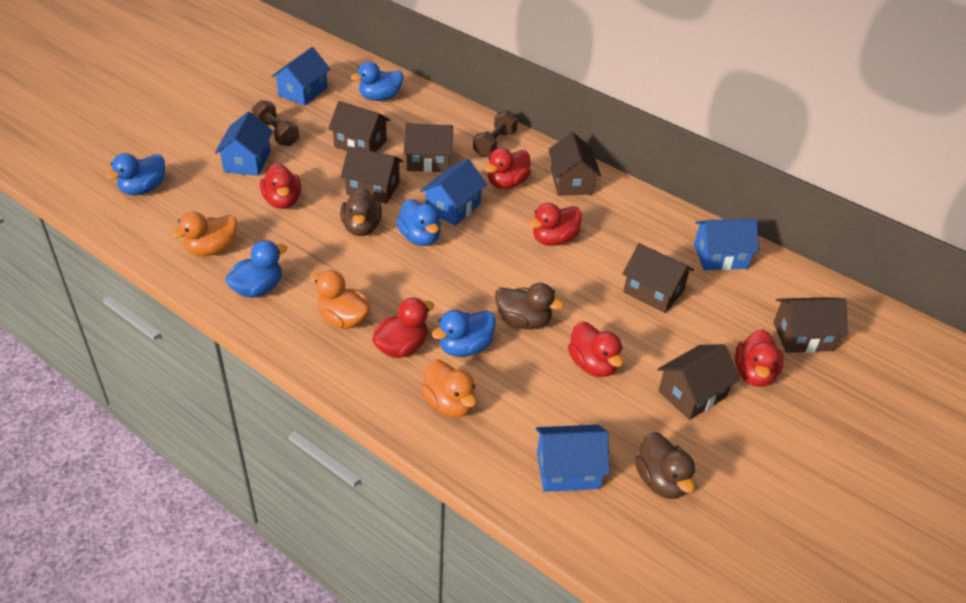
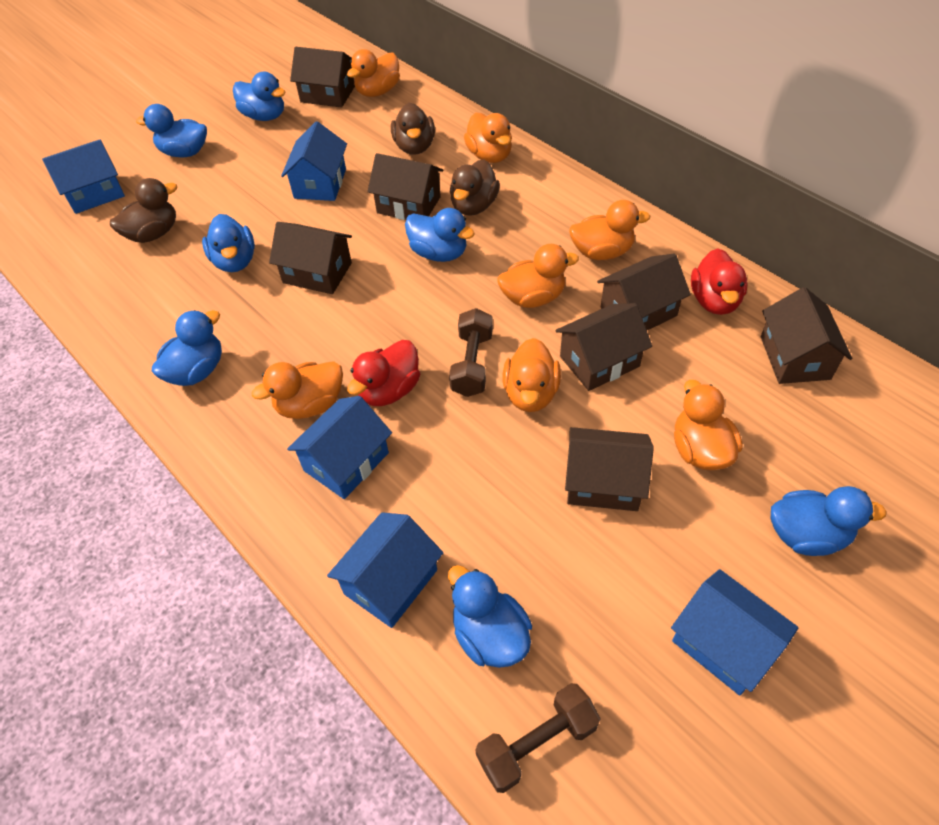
blue duck: [106,153,165,195] [225,240,287,298] [351,61,404,101] [396,199,441,246] [432,310,496,357] = 5 -> [136,104,207,157] [152,310,222,386] [202,214,255,272] [233,72,286,121] [405,208,475,262] [448,565,532,668] [771,486,887,556] = 7
orange duck: [171,212,237,256] [311,270,370,329] [421,360,477,417] = 3 -> [252,361,343,419] [347,49,400,97] [464,113,512,163] [497,244,579,308] [502,338,561,412] [569,200,650,260] [674,380,743,470] = 7
red duck: [260,163,301,209] [372,298,434,358] [485,148,531,189] [529,203,582,246] [568,321,623,377] [735,329,784,387] = 6 -> [347,340,420,406] [691,248,748,315] = 2

